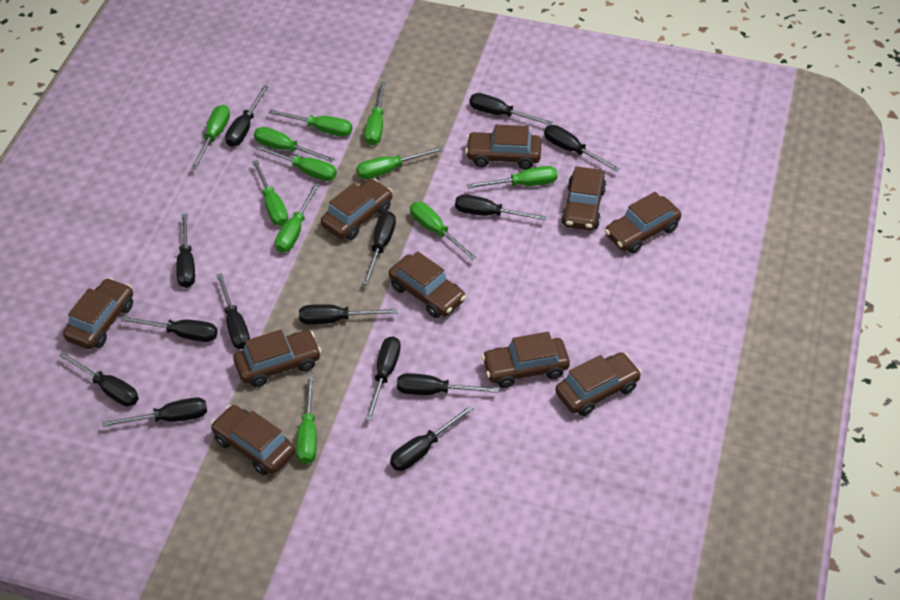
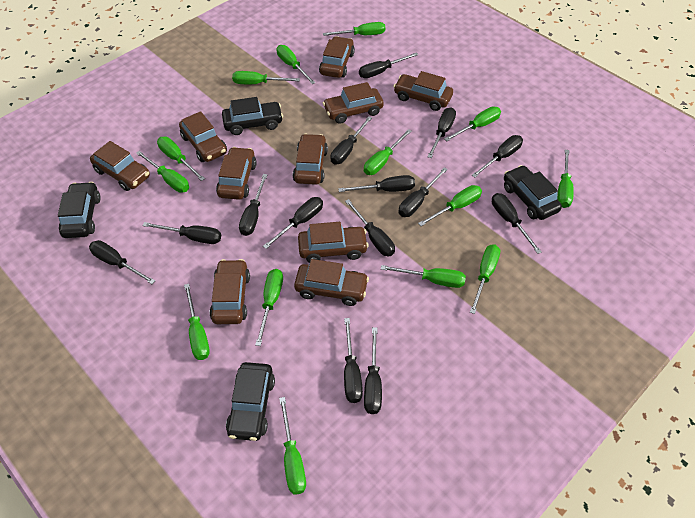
black car: none = 0 -> [58,182,101,238] [222,97,283,135] [226,362,275,441] [504,165,562,220] = 4
green screwdriver: [191,105,230,170] [252,160,288,226] [254,127,335,162] [255,145,337,181] [268,109,352,137] [275,183,319,253] [296,375,317,464] [357,147,443,179] [365,81,386,145] [410,202,477,260] [467,166,558,188] = 11 -> [136,151,189,193] [157,137,205,181] [184,284,210,360] [232,71,300,84] [255,269,283,346] [276,45,316,84] [279,397,306,495] [323,22,385,36] [364,129,412,175] [381,265,466,288] [418,185,482,226] [444,106,501,141] [470,244,500,314] [557,150,574,208] = 14

